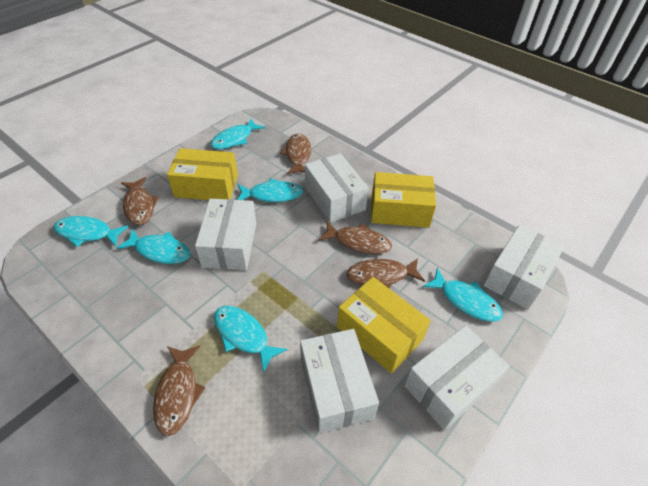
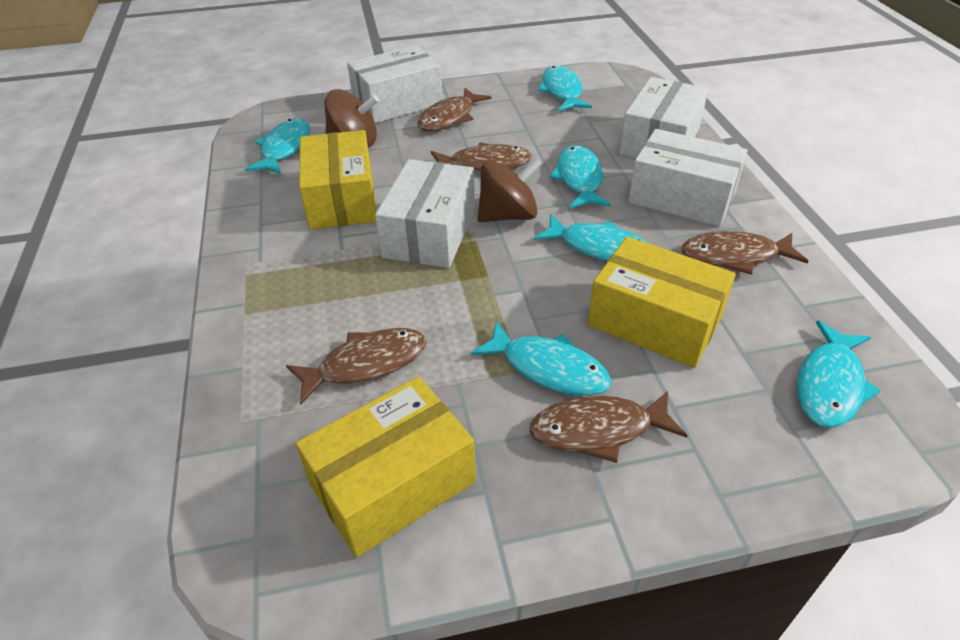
brown spinning top: none = 0 -> [325,89,379,147] [478,158,542,222] = 2
white box: [195,199,256,270] [300,329,379,433] [305,153,369,223] [404,325,510,430] [483,225,564,310] = 5 -> [347,45,443,123] [375,159,475,268] [619,77,708,158] [628,129,747,227] = 4

